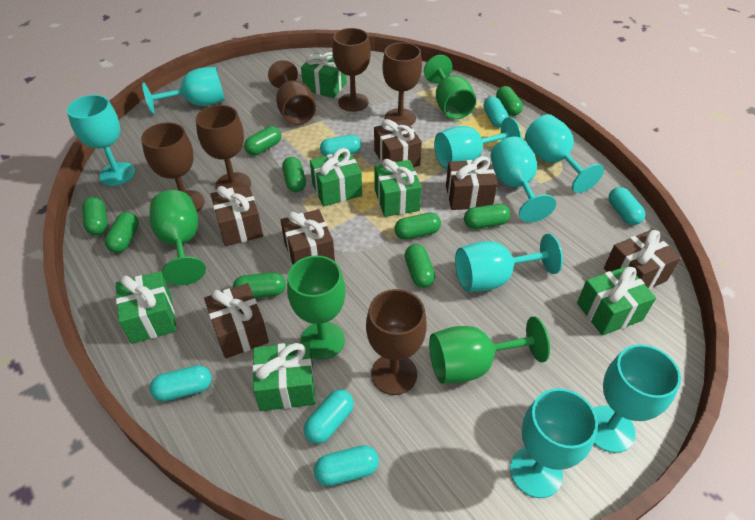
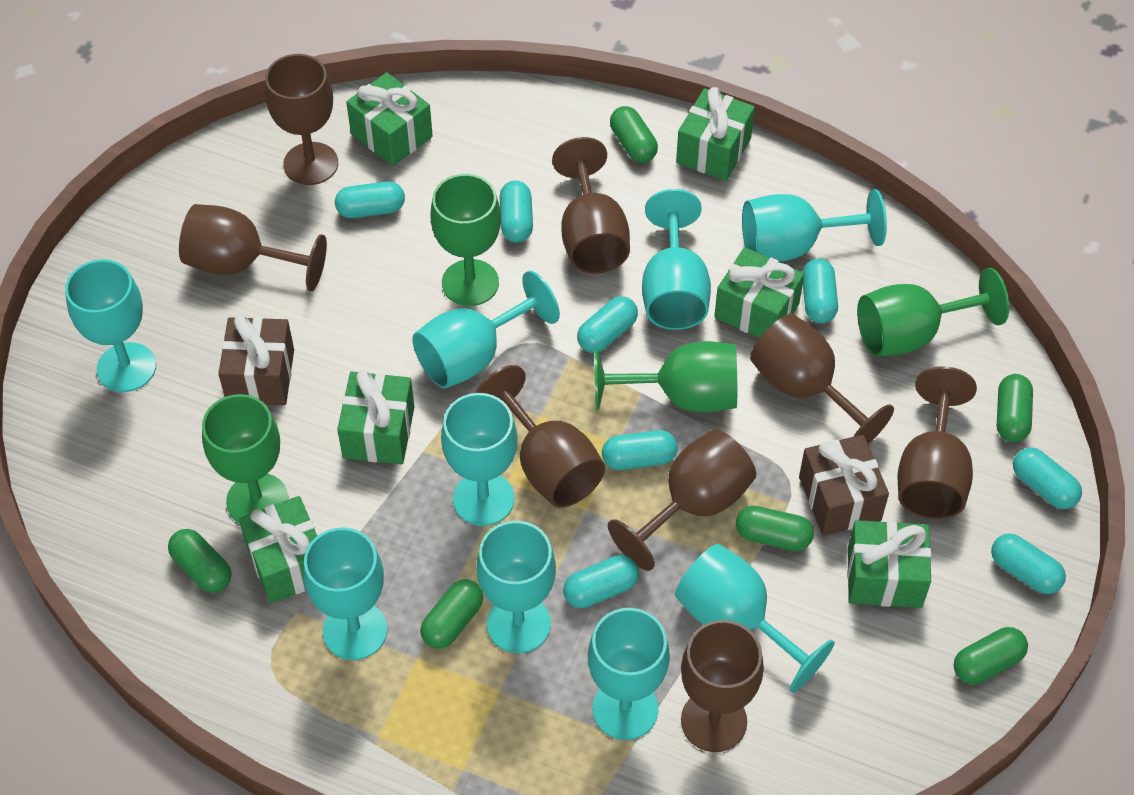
brown gift: [204,283,269,359] [211,185,263,246] [281,209,335,265] [374,119,422,167] [446,156,497,210] [604,230,681,290] = 6 -> [218,314,294,405] [799,435,889,535] = 2
brown goblet: [141,122,205,212] [196,105,251,189] [268,60,316,125] [332,28,371,112] [366,289,427,395] [382,42,422,126] = 6 -> [179,204,327,291] [265,54,338,185] [475,365,605,508] [552,137,630,274] [608,429,756,571] [681,620,764,752] [750,314,894,444] [898,366,977,519] = 8
green capsule: [82,197,108,235] [105,212,139,253] [233,272,286,298] [244,126,281,155] [282,157,306,192] [394,212,441,240] [405,244,435,288] [464,204,510,229] [496,86,523,116] = 9 -> [168,529,231,593] [420,579,483,649] [610,106,658,163] [736,506,814,551] [953,627,1028,684] [997,374,1033,442] = 6
turquoise capsule: [150,365,212,402] [304,390,354,444] [314,445,379,486] [320,135,361,156] [483,97,509,128] [609,187,645,225] = 6 -> [335,181,405,218] [500,180,533,243] [563,555,639,608] [577,296,638,353] [602,430,678,470] [802,259,838,323] [991,533,1066,594] [1013,448,1082,509] = 8
turquoise goblet: [67,95,135,186] [142,67,225,114] [434,117,521,169] [455,234,563,292] [490,137,556,222] [510,388,598,498] [525,114,604,193] [593,344,681,453] = 8 -> [65,259,156,392] [303,527,387,660] [412,271,560,389] [441,393,518,526] [476,521,556,653] [588,608,670,740] [642,189,711,330] [675,544,835,693] [742,189,887,262] = 9

